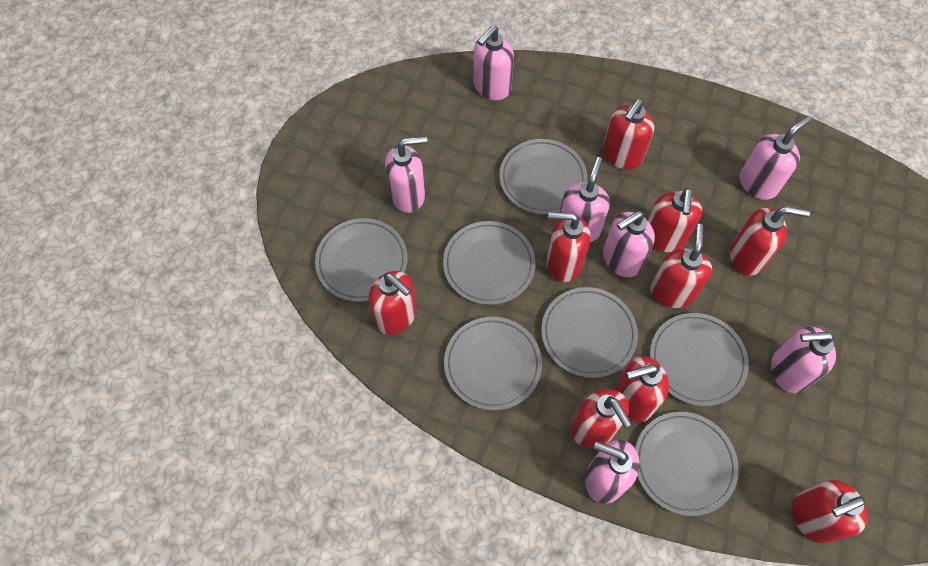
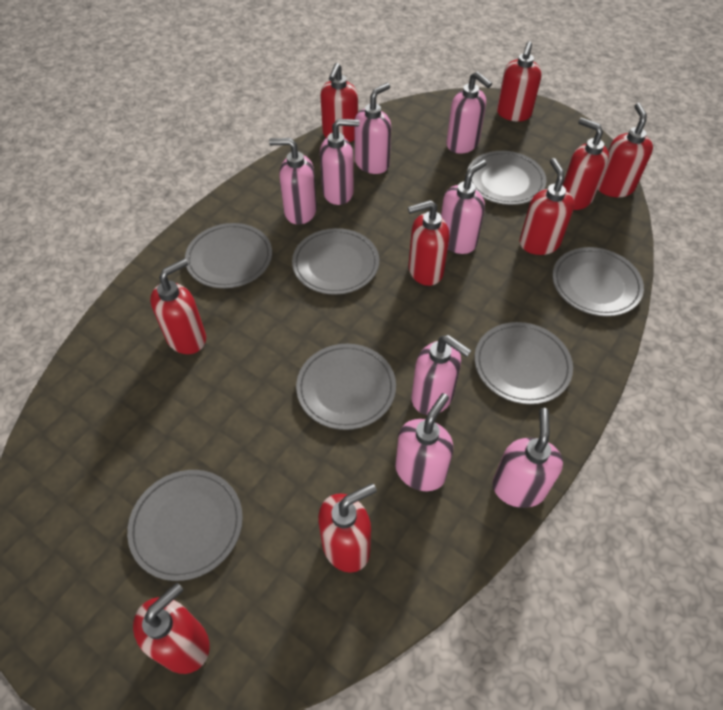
pink soap dispenser: [385,136,427,213] [474,26,514,100] [560,157,610,242] [585,440,640,504] [603,211,655,277] [739,116,811,200] [771,326,836,393] = 7 -> [269,138,317,225] [320,119,359,205] [354,83,391,174] [395,393,454,491] [411,335,471,415] [441,160,487,254] [446,71,492,154] [493,408,563,508] = 8

